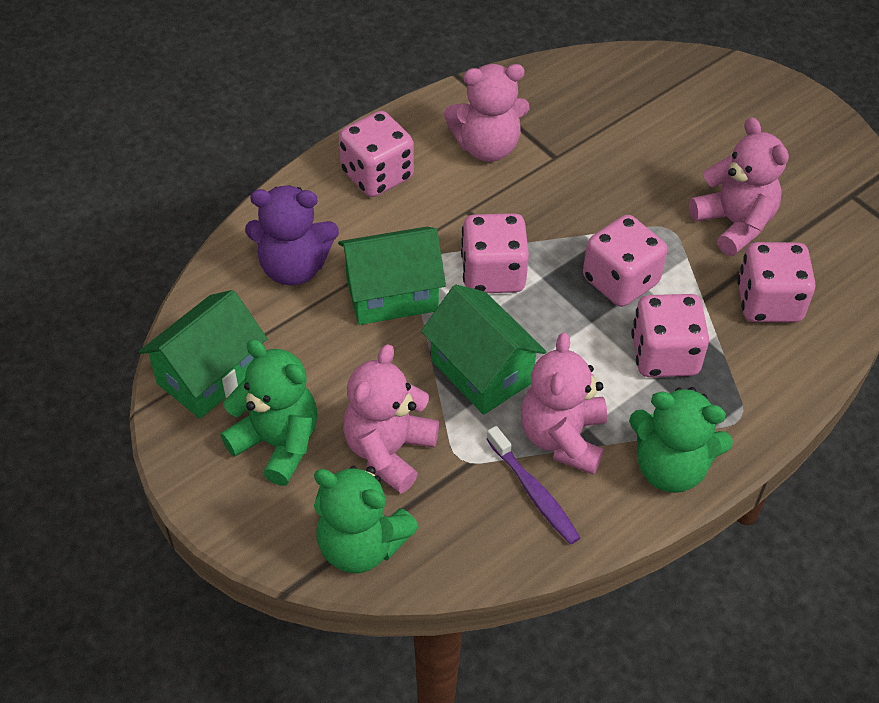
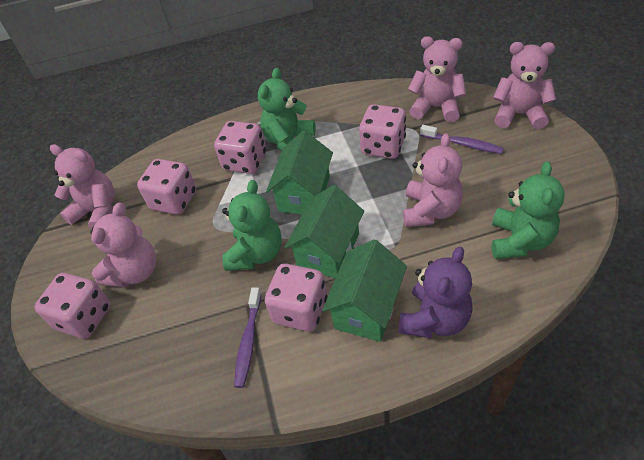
pink teddy bear: [343,344,439,494] [444,64,529,162] [521,332,607,475] [689,117,789,256] = 4 -> [50,144,115,230] [90,203,156,287] [403,133,463,227] [408,36,466,122] [493,42,556,129] = 5
purple toothbrush: [486,426,580,545] = 1 -> [234,287,262,388] [420,125,504,154] = 2

